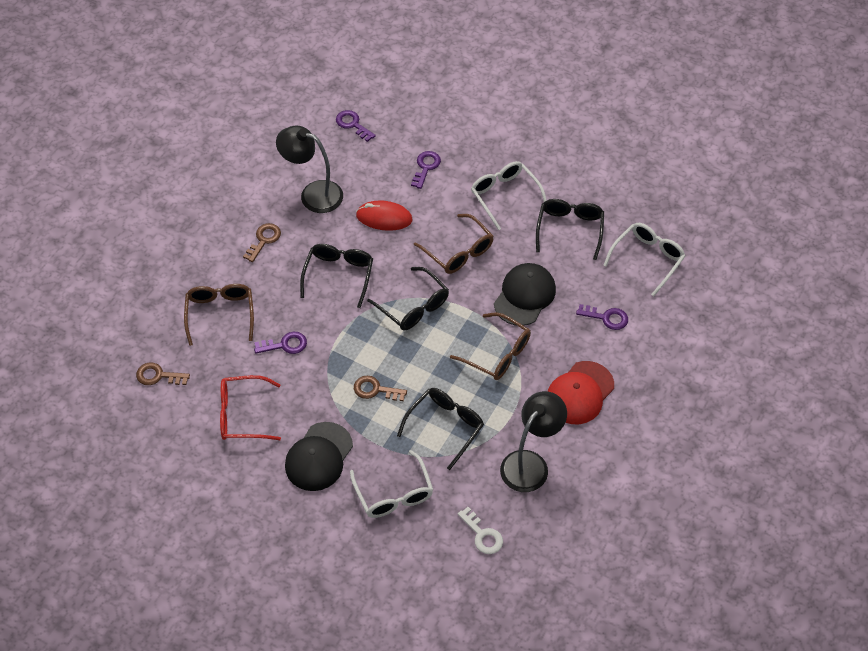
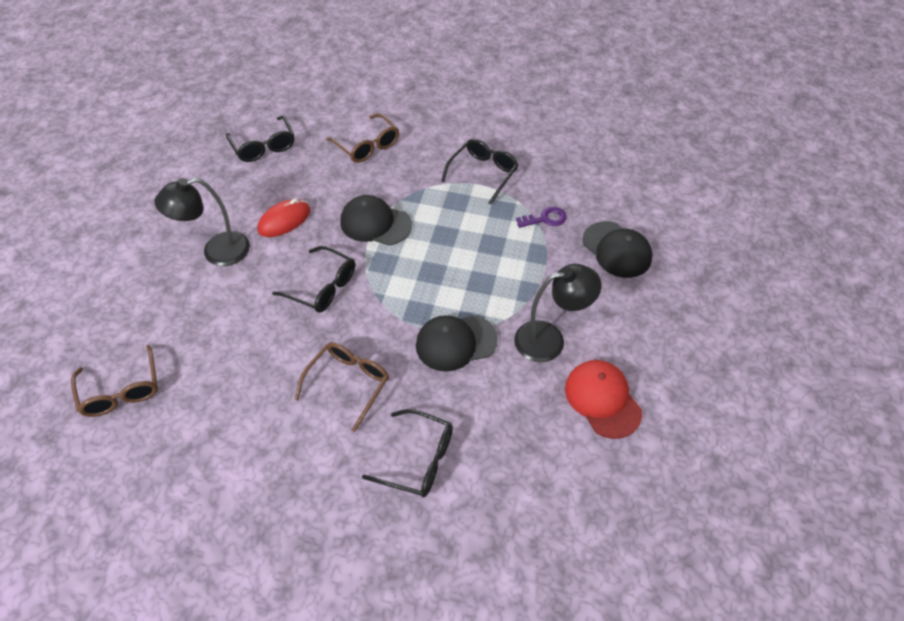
black cap: [285,422,353,491] [494,263,556,326] = 2 -> [340,195,412,246] [416,315,498,372] [582,221,653,278] = 3
brown key: [136,362,190,385] [243,223,281,262] [354,376,407,401] = 3 -> none = 0
purple key: [254,332,307,354] [336,110,376,142] [411,151,441,189] [576,304,628,330] = 4 -> [516,207,567,228] = 1
red glasses: [220,375,281,440] = 1 -> none = 0
white glasses: [350,450,433,518] [471,161,547,230] [603,223,685,296] = 3 -> none = 0
white key: [458,507,503,554] = 1 -> none = 0

